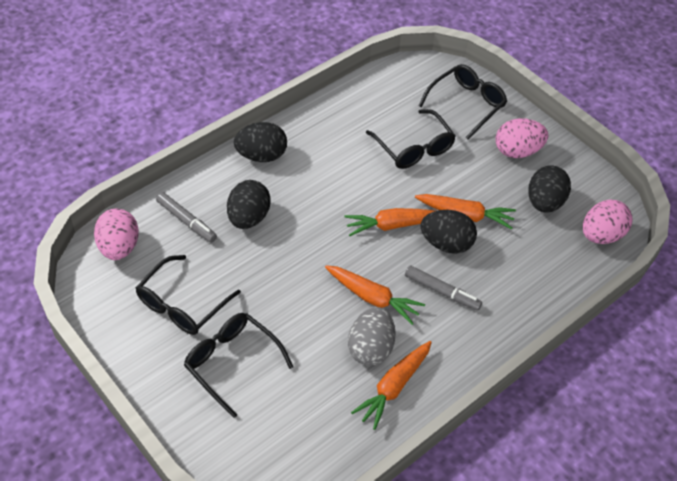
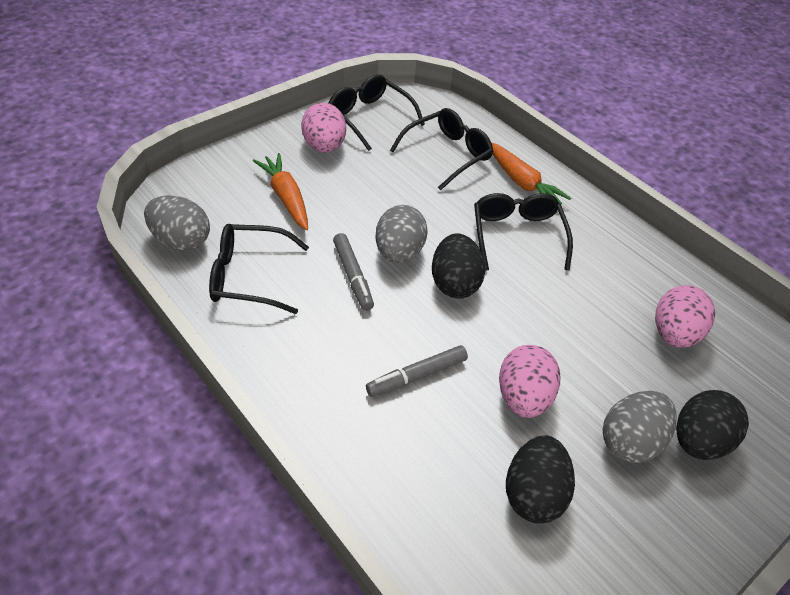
black egg: [227,180,271,229] [234,122,287,162] [421,210,477,254] [528,165,571,213] = 4 -> [432,233,485,299] [506,436,575,523] [676,390,749,460] = 3
grey egg: [348,307,396,366] = 1 -> [144,195,210,251] [375,205,428,263] [603,391,677,463] = 3
orange carrot: [325,265,425,325] [344,208,435,236] [351,341,432,430] [415,194,516,229] = 4 -> [253,153,308,230] [492,143,571,204] = 2

